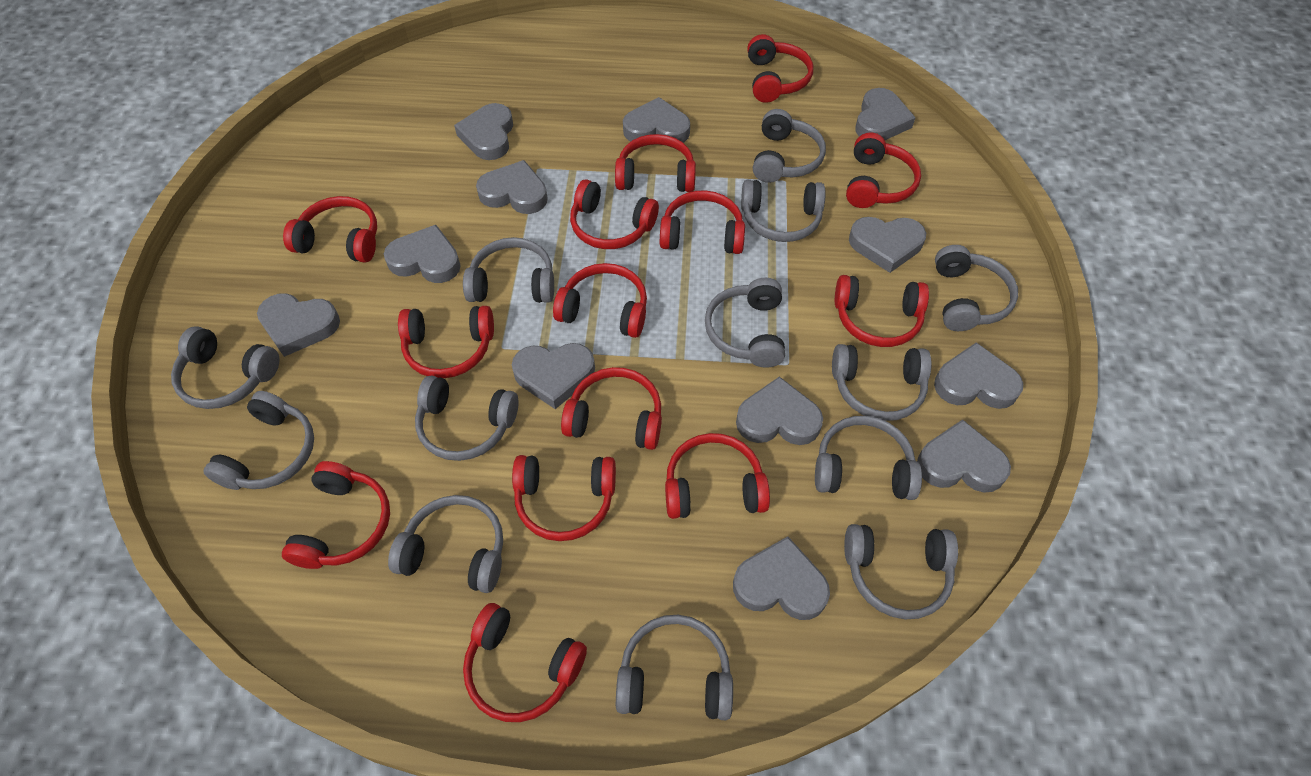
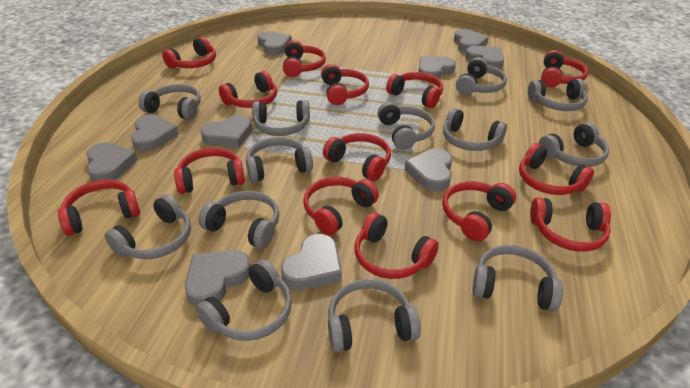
grey heart: [257,293,340,357] [384,225,461,283] [454,103,513,160] [476,160,548,214] [512,343,595,409] [623,97,690,143] [733,536,830,620] [736,377,823,445] [849,217,926,273] [855,88,916,140] [917,420,1011,493] [934,342,1023,409] = 12 -> [86,142,138,181] [131,114,179,152] [185,250,251,307] [200,115,252,148] [257,31,292,55] [281,234,342,290] [404,148,452,191] [418,56,456,79] [454,29,489,53] [465,46,504,69] = 10

